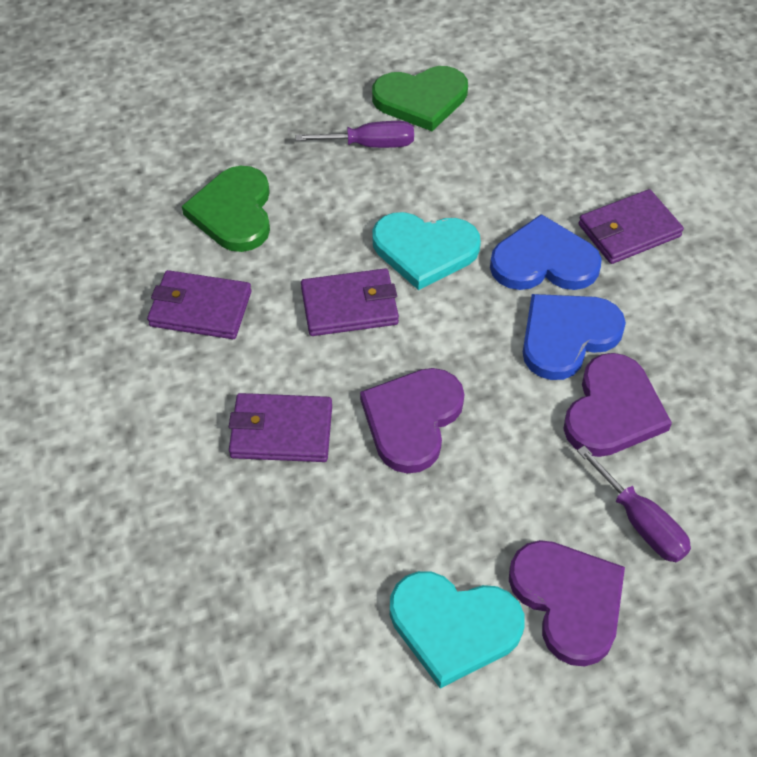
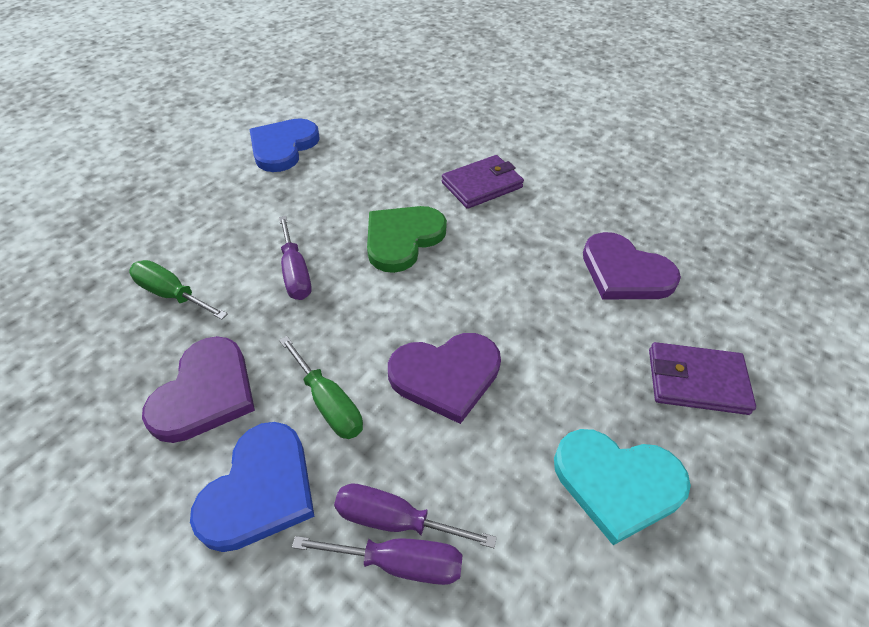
green heart: [182,166,270,252] [372,66,468,131] = 2 -> [367,206,447,273] = 1
green screwdriver: none = 0 -> [129,260,228,320] [279,336,363,439] = 2
purple screwdriver: [296,121,414,148] [577,446,691,562] = 2 -> [279,216,312,300] [292,536,462,585] [334,483,497,548] = 3
purple wallet: [147,270,252,339] [229,393,332,462] [301,268,399,336] [579,189,684,264] = 4 -> [442,155,524,209] [649,342,756,415] = 2
turquoise heart: [372,212,481,290] [390,571,525,688] = 2 -> [554,429,691,545] = 1

